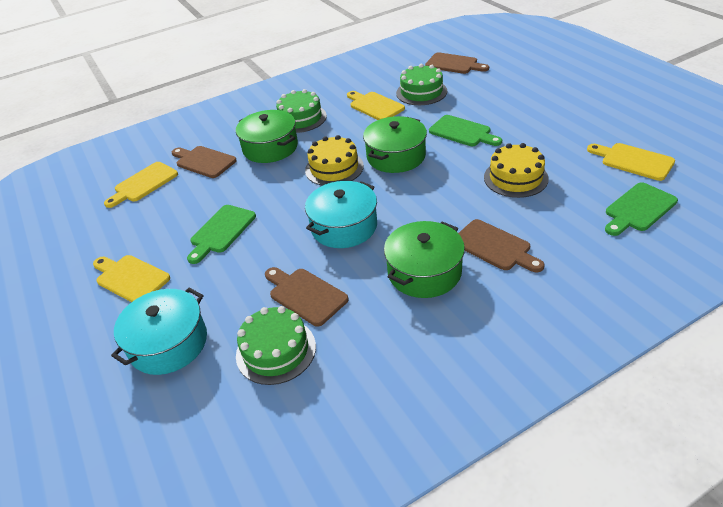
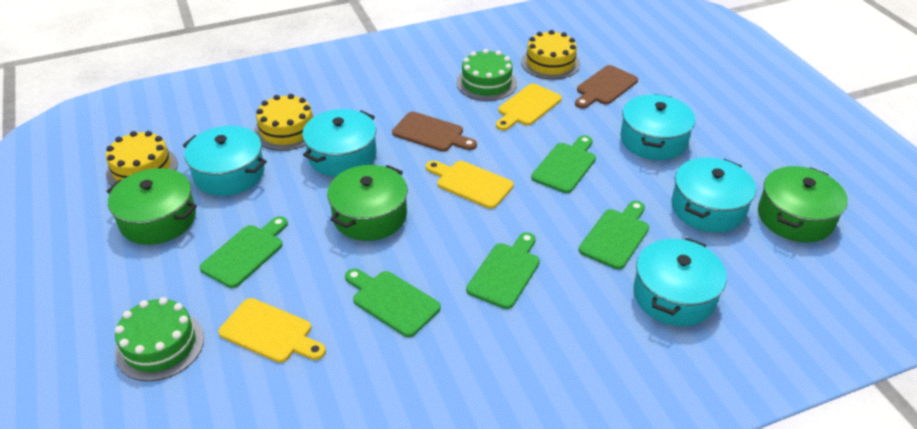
brown cutting board: [171,146,237,178] [265,267,349,327] [425,52,489,74] [458,219,545,272] = 4 -> [392,112,477,152] [575,65,638,109] = 2
green cake: [236,306,316,385] [276,89,327,133] [396,64,447,105] = 3 -> [115,297,204,381] [456,49,517,101] = 2
green cutting board: [187,205,256,264] [429,115,502,146] [605,182,678,236] = 3 -> [200,216,288,288] [345,268,441,337] [466,232,540,309] [531,135,596,193] [579,201,649,270] = 5
turquoise pot: [111,288,207,375] [305,181,377,248] = 2 -> [183,126,267,196] [302,109,376,177] [620,94,695,160] [633,238,727,326] [671,158,756,233] = 5
yellow cake: [305,135,364,186] [484,143,549,198] = 2 -> [106,131,178,186] [254,94,314,151] [521,30,580,80] = 3
yellow cutting board: [93,255,170,302] [104,162,178,208] [347,91,405,120] [587,143,675,181] = 4 -> [218,298,326,363] [426,160,514,209] [496,83,562,131] = 3

